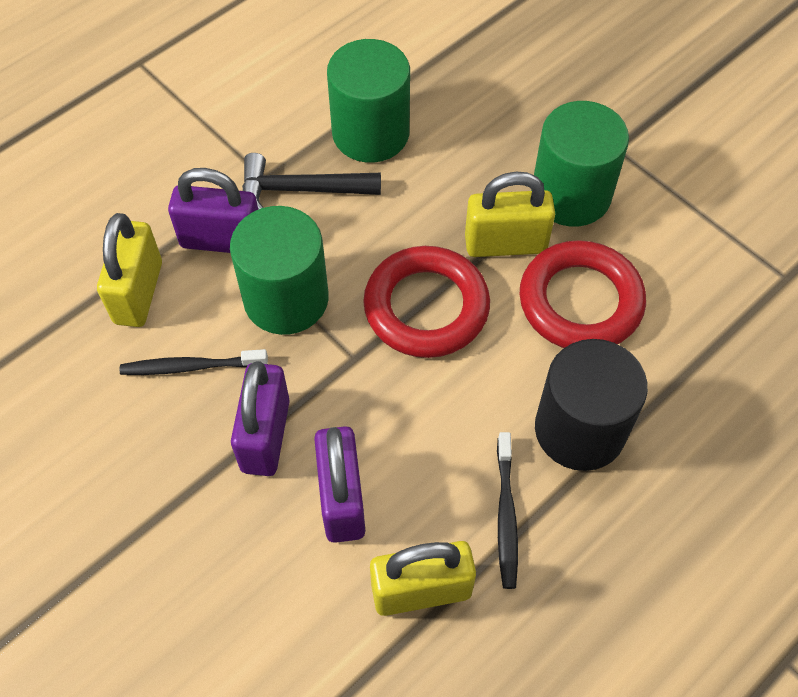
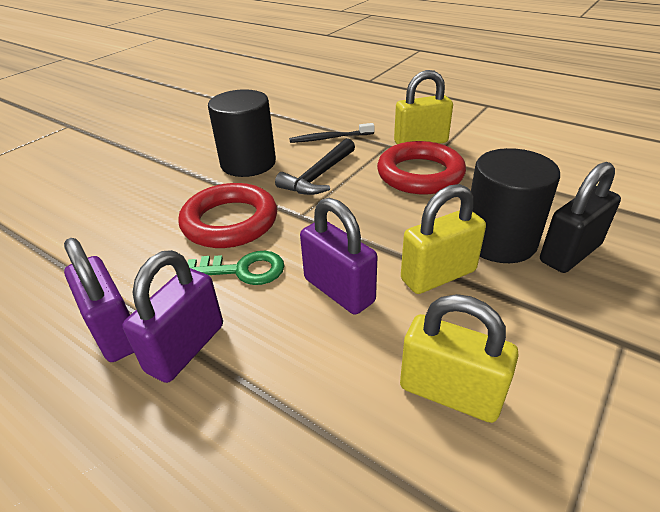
black cylinder: [535,339,648,471] = 1 -> [208,89,276,177] [471,148,560,263] = 2
black padlock: none = 0 -> [540,162,621,273] = 1
black toothbrush: [120,349,268,375] [497,432,518,589] = 2 -> [289,123,374,143] = 1
green cylinder: [230,206,328,335] [327,39,410,163] [531,101,629,227] = 3 -> none = 0
green key: none = 0 -> [188,251,285,285] = 1

